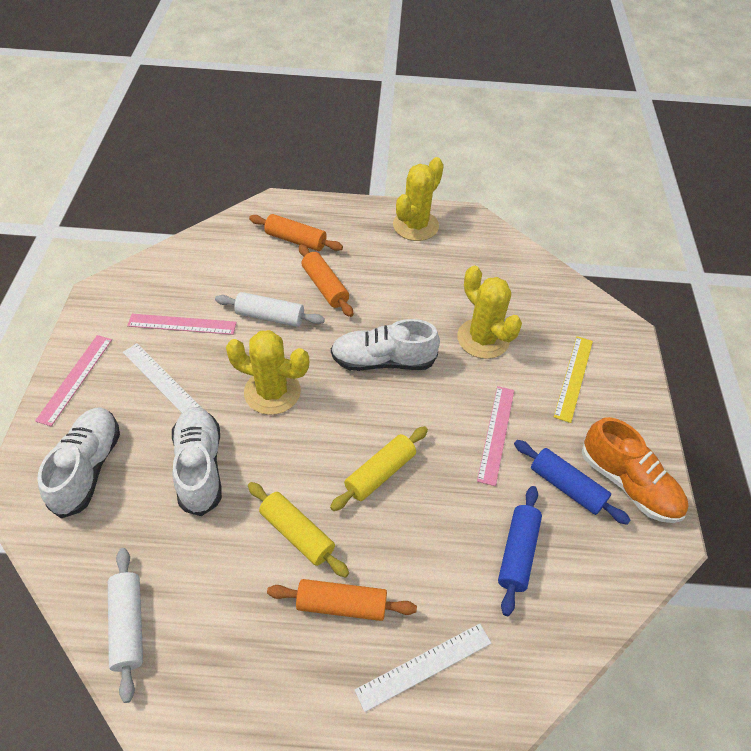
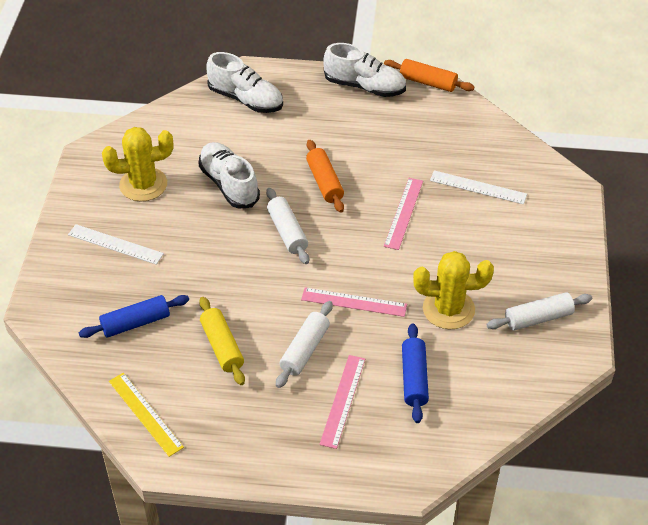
orange rolling pin: [249,214,343,251] [267,579,417,621] [299,244,353,317] = 3 -> [306,140,344,213] [384,59,474,92] = 2
orange shoe: [582,417,689,523] = 1 -> none = 0
white rolling pin: [108,548,143,703] [215,292,325,327] = 2 -> [266,188,309,264] [276,301,333,388] [486,292,592,331] = 3
yellow cactus: [226,330,309,415] [393,157,444,241] [457,266,522,359] = 3 -> [102,127,173,201] [413,251,494,329] = 2
yellow rolling pin: [248,482,349,578] [330,426,428,511] = 2 -> [199,297,245,385] = 1

